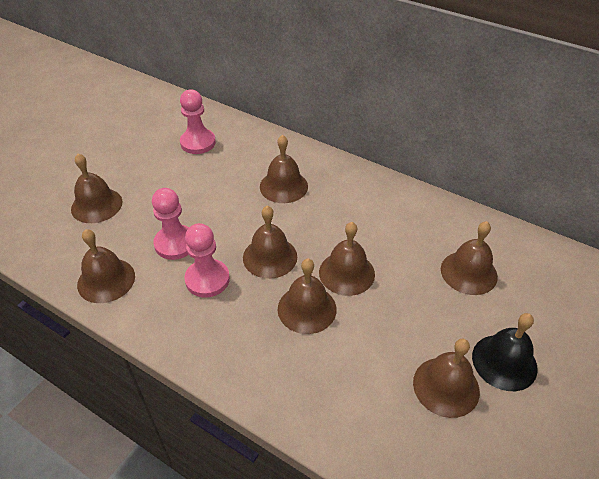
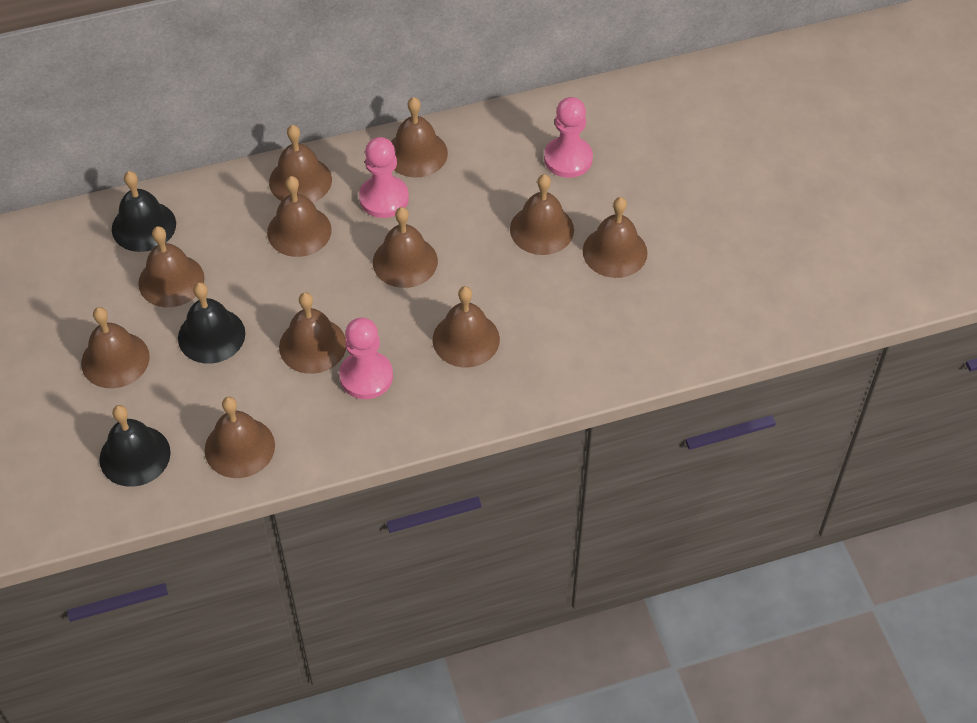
black bell: [472,313,538,391] = 1 -> [99,405,171,487] [112,171,176,252] [178,282,245,364] = 3
brown bell: [71,154,122,223] [77,229,135,303] [243,206,297,279] [260,135,308,203] [278,259,336,334] [319,222,375,296] [413,338,480,418] [441,221,498,295] = 8 -> [81,307,150,388] [138,226,205,307] [205,397,275,478] [267,176,332,257] [269,125,332,203] [279,292,346,374] [373,207,438,288] [391,97,448,178] [433,286,500,367] [510,174,574,255] [583,197,648,278] = 11

